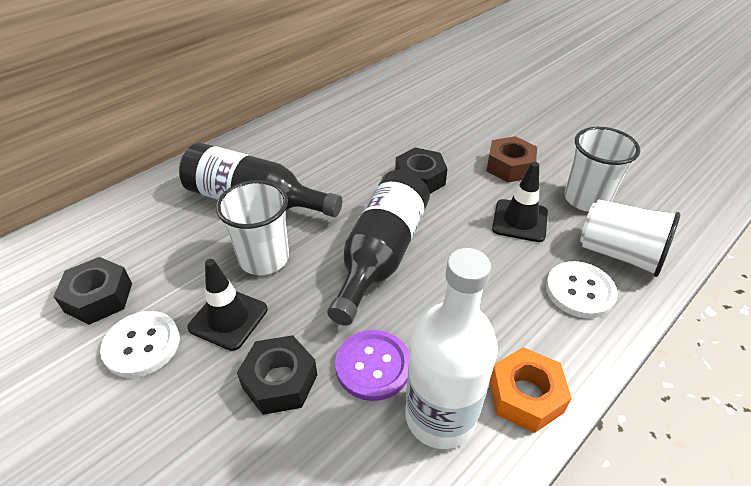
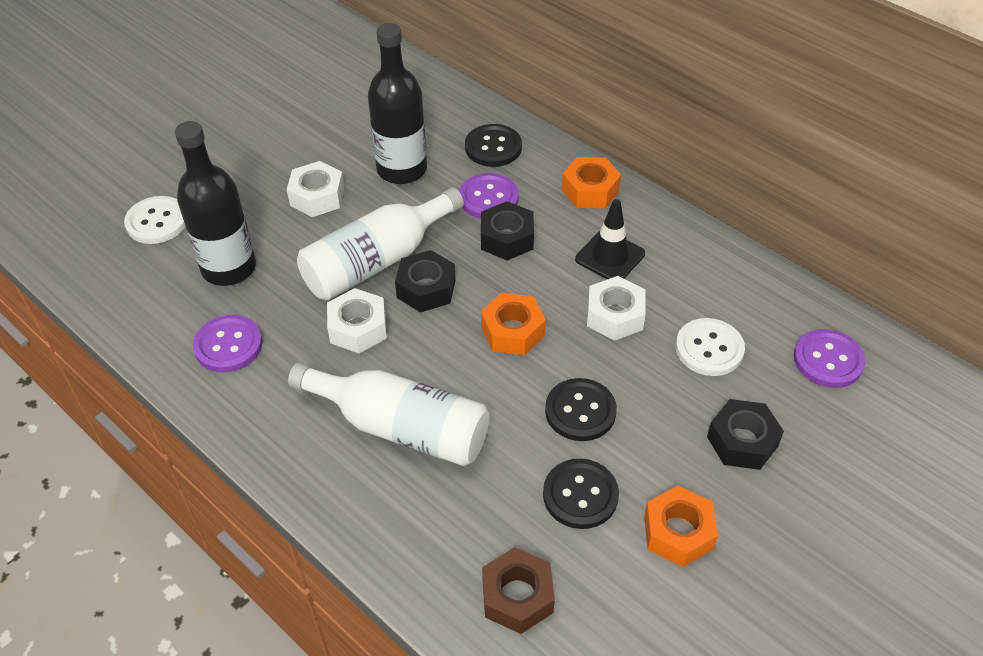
black button: none = 0 -> [465,124,522,167] [543,459,619,529] [545,378,617,441] = 3
black traffic cone: [187,259,268,351] [492,162,548,242] = 2 -> [575,199,645,279] = 1
orange nut: [490,347,572,433] = 1 -> [481,293,546,355] [562,157,621,208] [644,486,718,567] = 3
purple button: [335,330,410,401] = 1 -> [193,315,263,372] [459,173,519,219] [794,329,866,388] = 3
white bottle: [405,248,498,449] = 1 -> [288,362,489,466] [297,187,464,301] = 2
white cup: [216,180,289,275] [564,127,640,212] [580,200,681,277] = 3 -> none = 0
white nut: none = 0 -> [287,161,345,217] [327,288,387,353] [587,276,646,341] = 3

